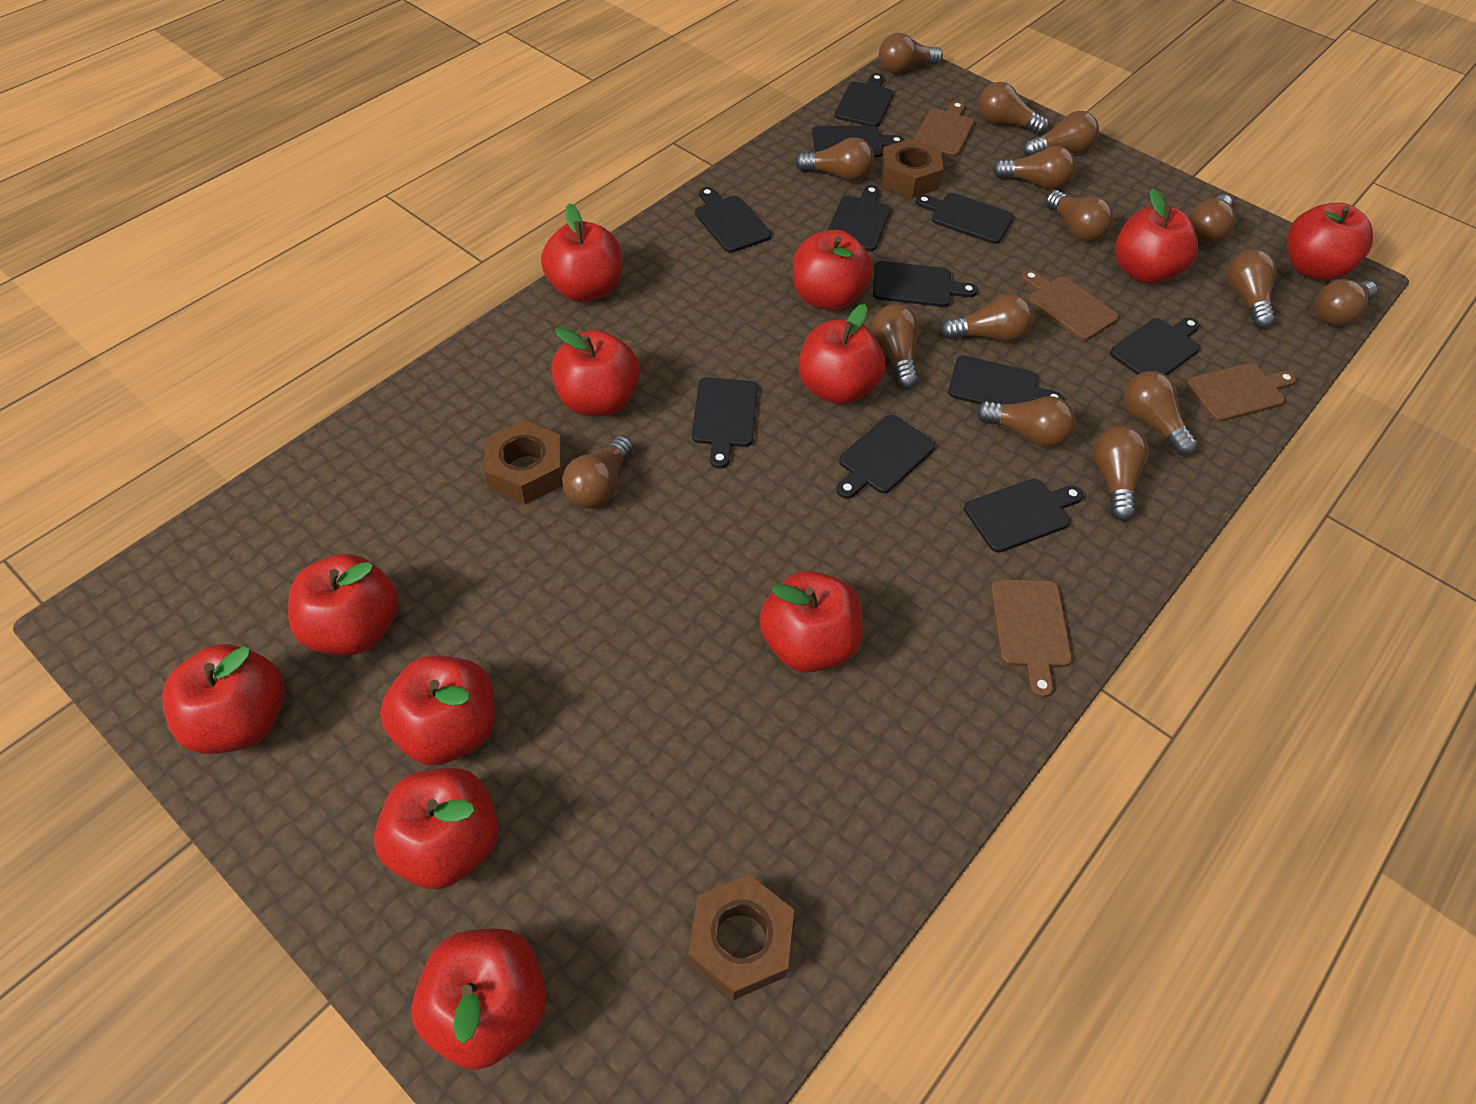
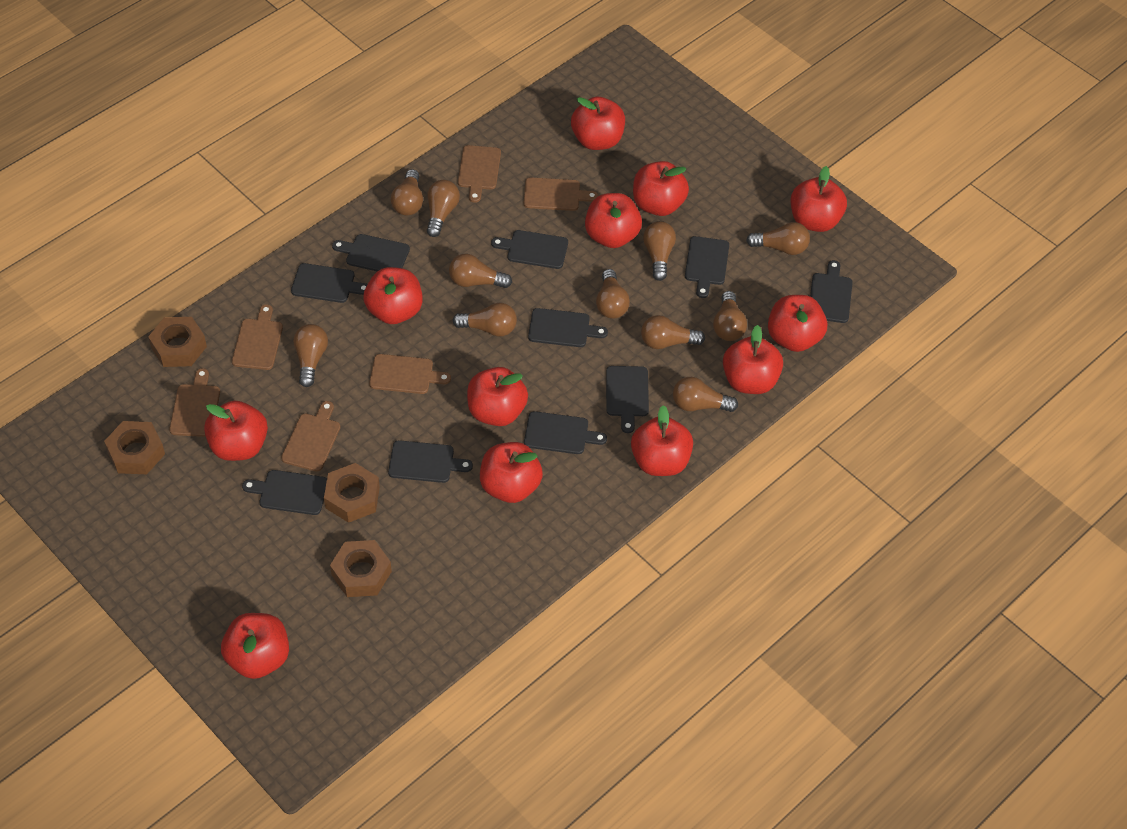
black cutting board: [692,377,758,468] [695,187,771,253] [812,126,904,157] [827,185,891,251] [835,73,894,127] [836,415,935,499] [873,261,978,307] [915,193,1014,244] [948,355,1064,404] [964,479,1083,553] [1110,317,1200,376] = 11 -> [242,470,327,515] [291,263,367,303] [332,234,410,271] [388,440,473,483] [491,230,568,269] [524,411,607,454] [528,308,608,347] [606,366,649,433] [685,236,729,298] [810,260,853,323] = 10
brown cutting board: [914,101,974,157] [991,579,1072,698] [1021,270,1118,341] [1186,363,1296,422] = 4 -> [169,368,220,437] [232,304,283,370] [281,401,340,472] [369,354,451,394] [458,145,501,203] [524,177,598,211] = 6
brown light bulb: [562,435,633,509] [795,137,874,181] [871,304,919,389] [879,33,943,74] [941,294,1034,342] [976,396,1076,447] [978,82,1049,134] [993,146,1075,190] [1023,111,1099,157] [1046,190,1114,242] [1094,426,1149,521] [1124,371,1198,456] [1189,194,1236,243] [1226,249,1276,328] [1315,279,1377,326] = 15 -> [293,324,328,387] [391,169,423,215] [427,180,460,237] [449,254,512,288] [452,303,517,337] [596,269,630,319] [641,315,705,349] [643,221,676,281] [673,377,738,412] [713,291,747,341] [746,222,810,255] = 11
brown nut: [484,420,563,504] [688,875,794,1000] [881,138,944,198] = 3 -> [104,421,165,474] [148,317,207,367] [324,463,380,523] [330,540,392,597] = 4

